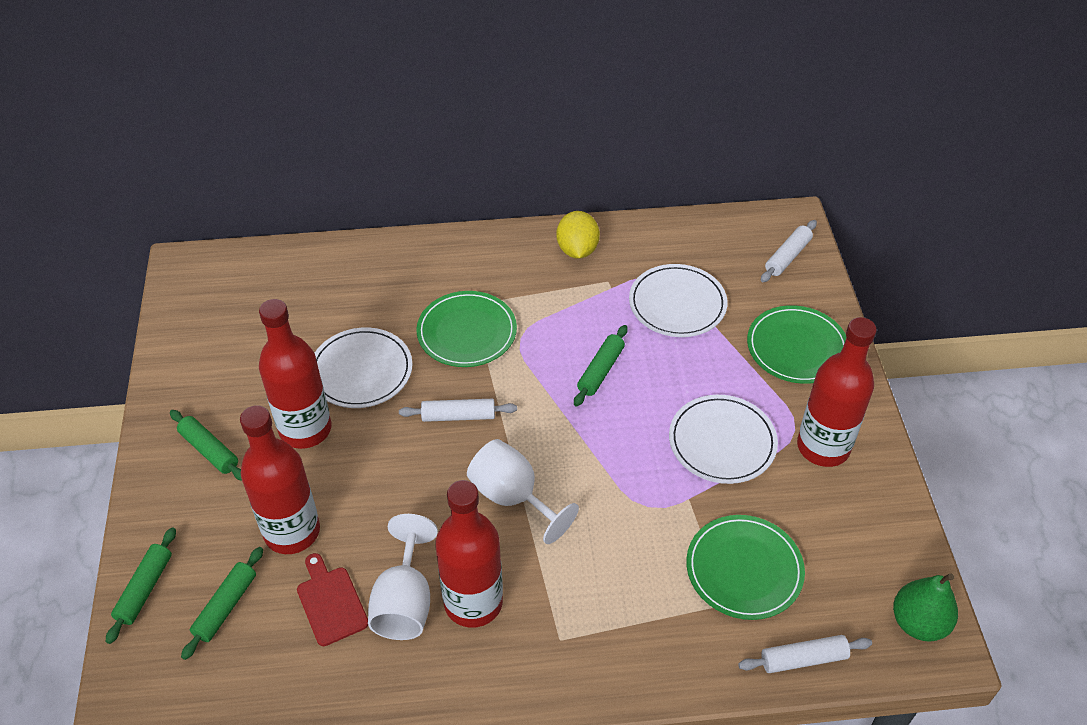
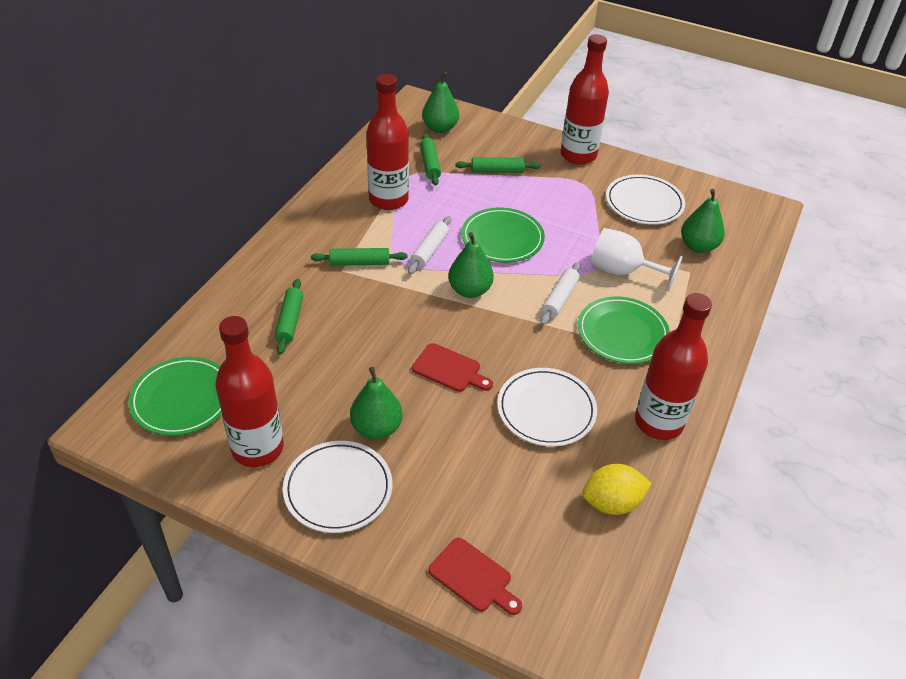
green pear: [893,573,958,642] = 1 -> [350,367,403,439] [422,71,459,133] [448,232,494,298] [681,189,725,253] = 4
red cutting board: [297,553,368,646] = 1 -> [412,343,493,392] [428,538,522,615] = 2
white goblet: [368,514,438,640] [467,439,579,544] = 2 -> [591,228,683,291] = 1
white rolling pin: [399,399,517,422] [738,635,872,673] [761,220,817,282] = 3 -> [408,216,451,274] [540,262,581,325] = 2

